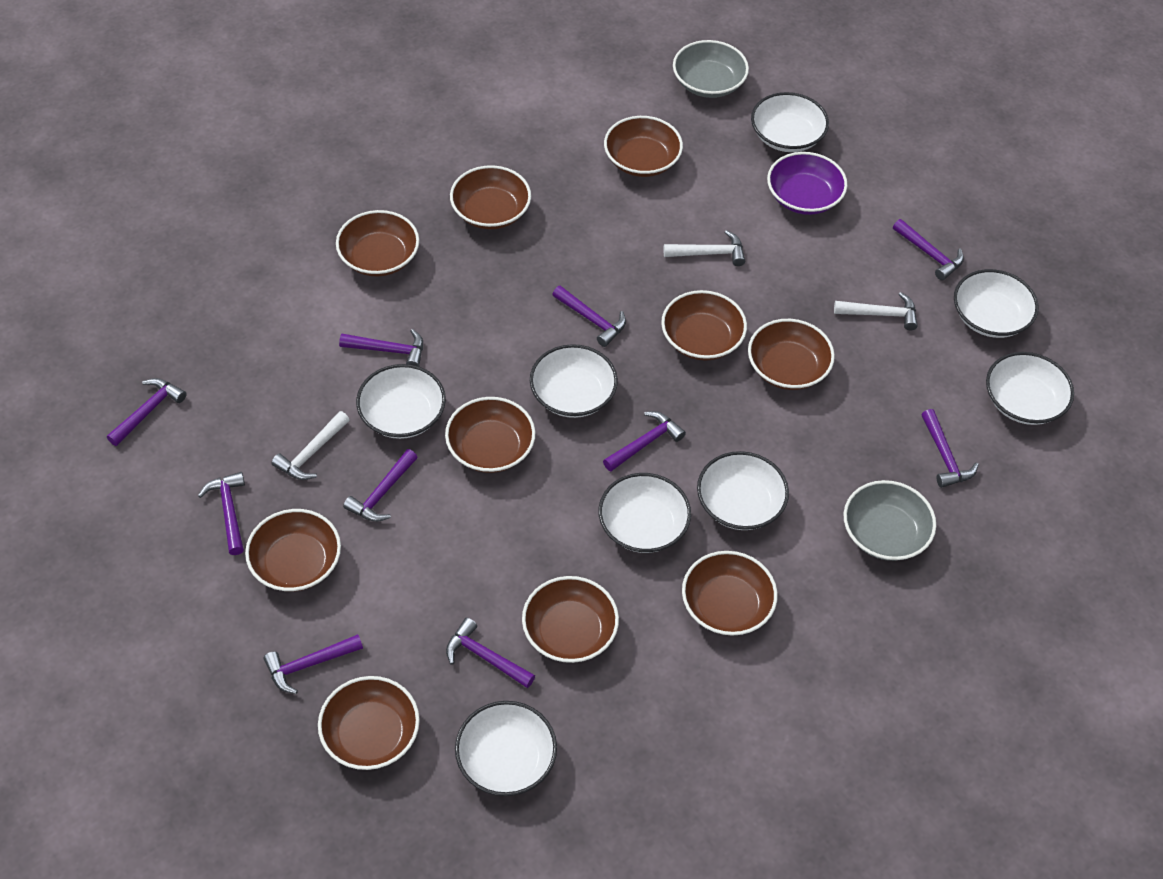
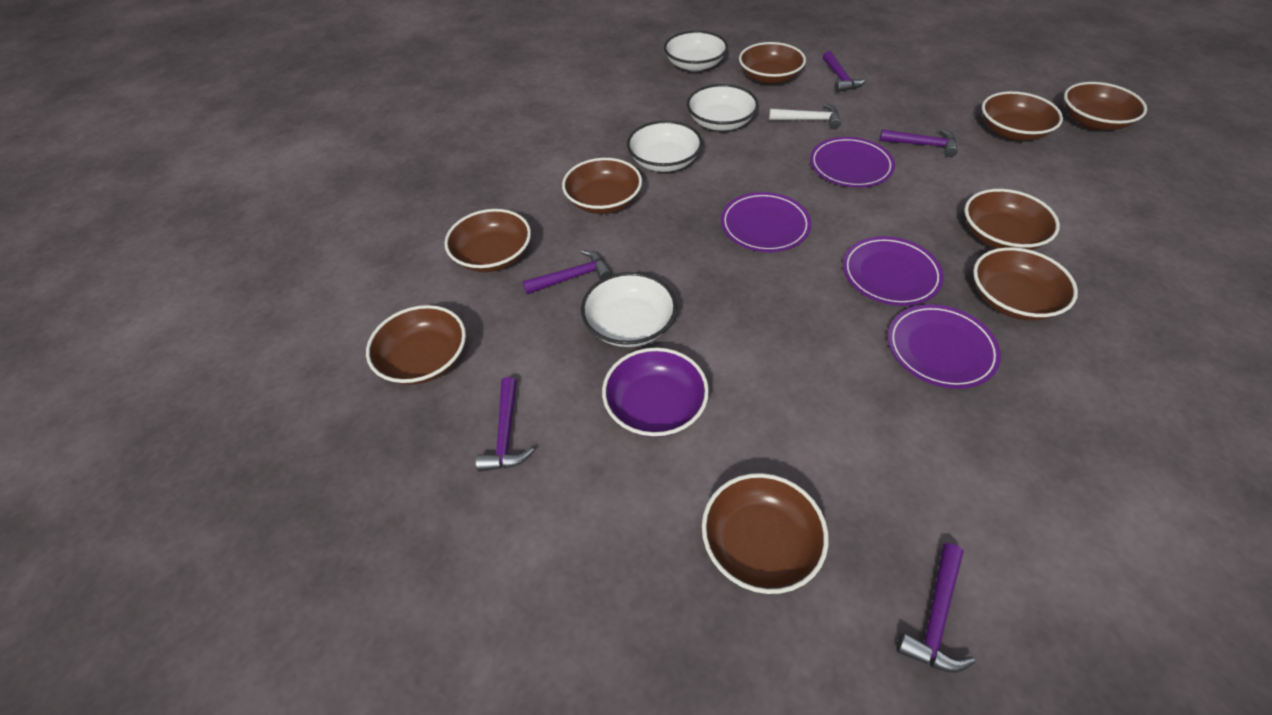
brown bowl: [245,509,341,592] [318,676,420,770] [336,210,419,276] [445,397,535,473] [450,165,531,229] [522,576,619,663] [604,116,683,177] [661,290,747,361] [682,551,778,636] [748,319,835,390] = 10 -> [366,305,466,385] [444,209,531,272] [562,158,642,214] [702,473,829,594] [739,42,806,84] [965,189,1060,250] [973,247,1078,320] [982,91,1063,141] [1064,82,1147,130] = 9
grey bowl: [673,40,749,98] [844,480,936,561] = 2 -> none = 0
purple hammer: [107,378,186,446] [198,472,245,555] [263,634,363,694] [339,329,423,366] [343,449,418,522] [446,618,535,688] [552,286,626,347] [603,411,686,472] [893,219,964,281] [921,409,979,488] = 10 -> [476,377,534,472] [522,250,612,294] [823,51,866,92] [879,129,958,157] [897,543,975,673] = 5
purple plate: none = 0 -> [721,192,811,252] [810,137,895,188] [843,236,944,306] [888,304,1001,389] = 4
white bowl: [356,364,446,439] [455,701,557,796] [530,344,618,418] [599,473,691,553] [697,451,789,530] [751,92,829,152] [954,269,1038,338] [986,352,1074,425] = 8 -> [581,272,677,347] [627,121,703,172] [664,31,728,71] [687,84,758,131] = 4
white hammer: [272,411,350,480] [664,230,745,266] [834,292,918,330] = 3 -> [769,103,841,129] = 1

